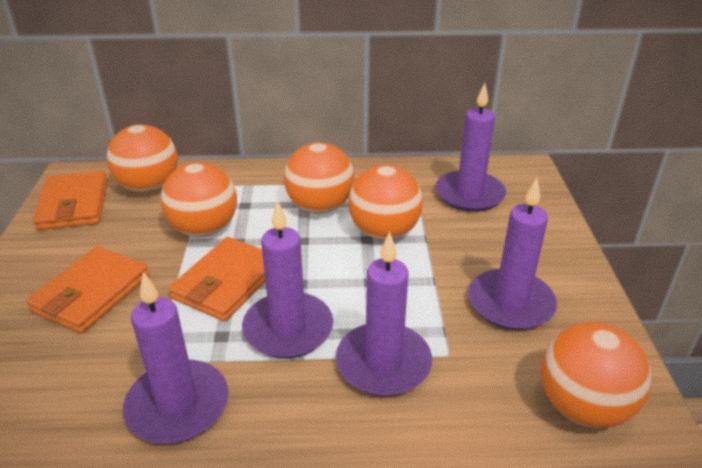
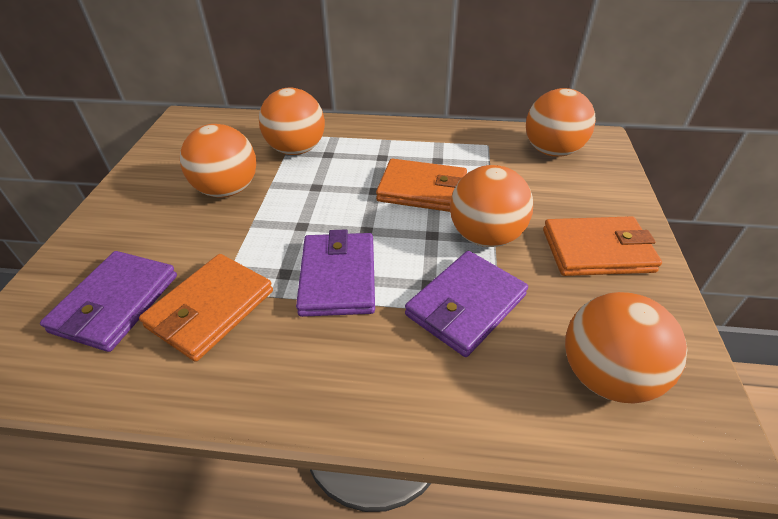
purple candle: [123,272,228,444] [242,200,333,359] [336,232,432,396] [435,83,506,212] [468,178,557,330] = 5 -> none = 0
purple wallet: none = 0 -> [40,251,177,352] [296,229,375,317] [405,251,528,357] = 3

